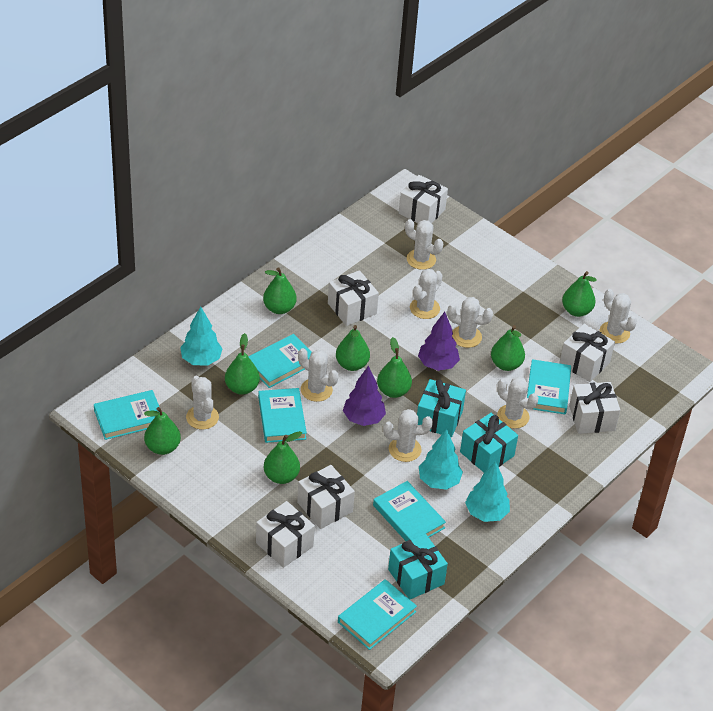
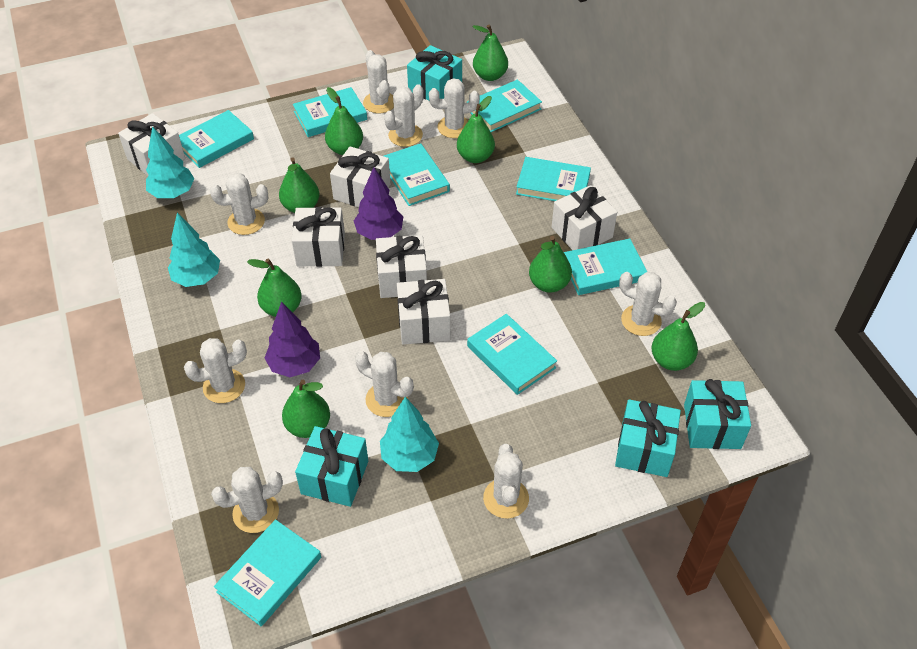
turquoise book: [94,390,159,440] [248,334,312,388] [258,388,307,443] [338,579,417,650] [373,481,446,541] [527,359,571,414] = 6 -> [179,110,254,168] [214,519,321,626] [293,87,367,137] [384,143,450,206] [467,79,542,132] [467,314,557,395] [516,157,591,201] [564,239,647,295] = 8
turquoise gift: [388,534,448,599] [417,379,466,437] [460,413,518,473] = 3 -> [295,426,368,507] [407,45,462,101] [615,399,681,477] [684,379,751,449] = 4
white cactus: [186,376,219,430] [298,348,338,402] [383,409,433,462] [405,219,443,270] [410,269,443,319] [447,297,493,348] [497,376,538,429] [600,289,637,343] = 8 -> [184,338,247,403] [210,173,268,235] [211,467,283,533] [355,351,414,417] [363,50,394,113] [384,84,424,147] [429,78,480,138] [483,444,529,519] [619,272,677,336] = 9

